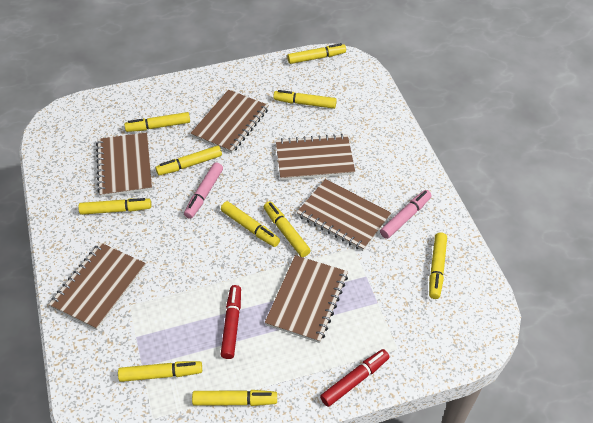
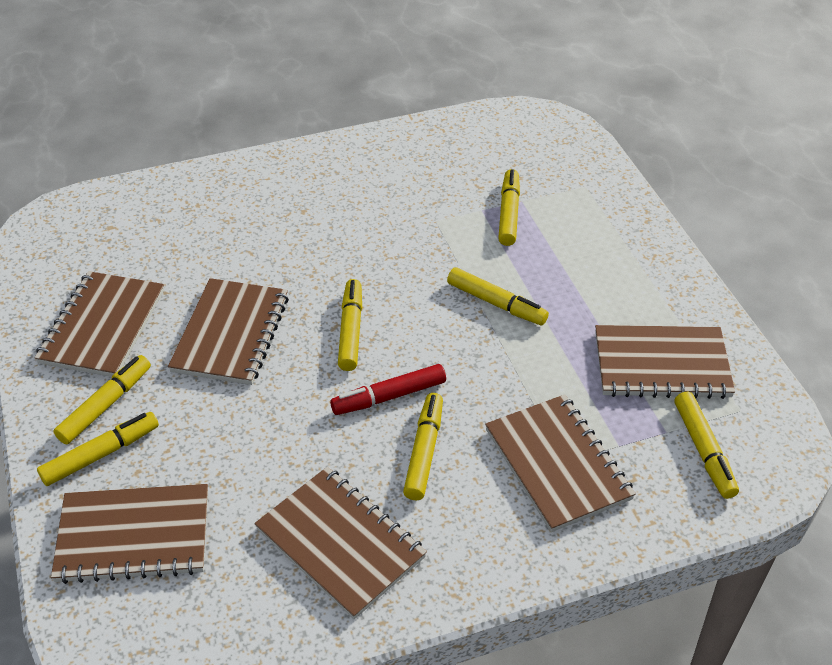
pink marker: [184,162,223,219] [380,190,432,239] = 2 -> none = 0
red marker: [220,285,241,359] [320,349,389,407] = 2 -> [330,364,446,415] = 1
yellow marker: [78,198,151,215] [118,361,202,382] [124,112,190,132] [155,145,222,176] [192,390,277,406] [221,201,280,247] [264,201,311,257] [273,90,337,109] [287,43,346,64] [429,233,447,299] = 10 -> [37,412,159,486] [54,355,151,444] [338,279,362,371] [403,393,443,500] [447,267,549,325] [498,169,520,246] [675,392,739,499] = 7

